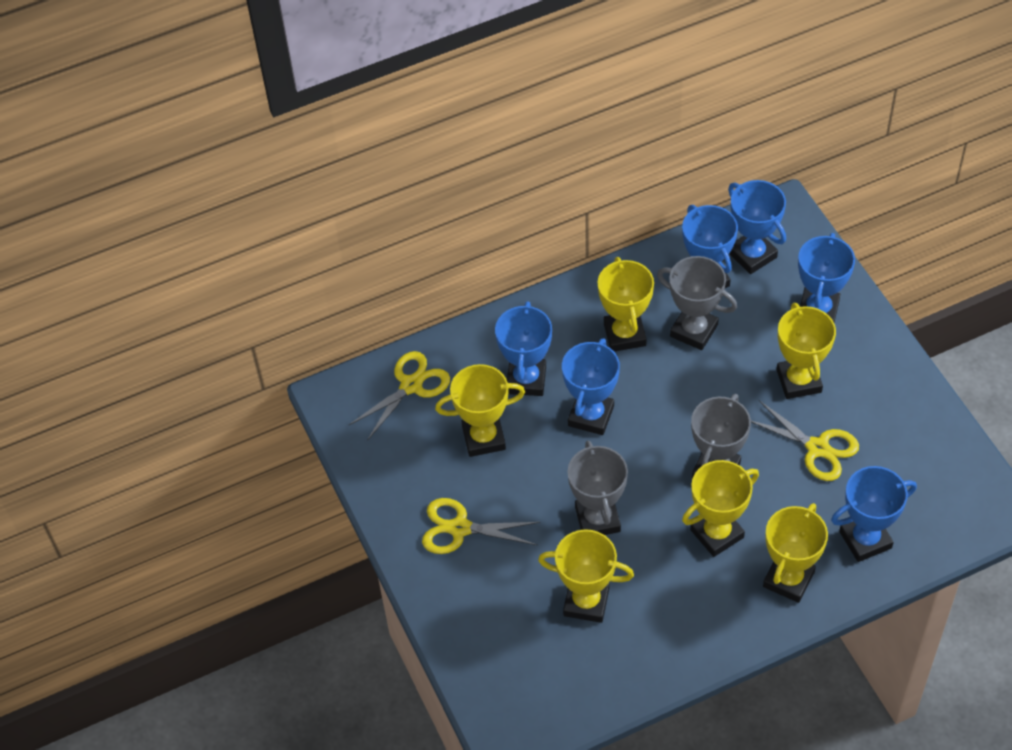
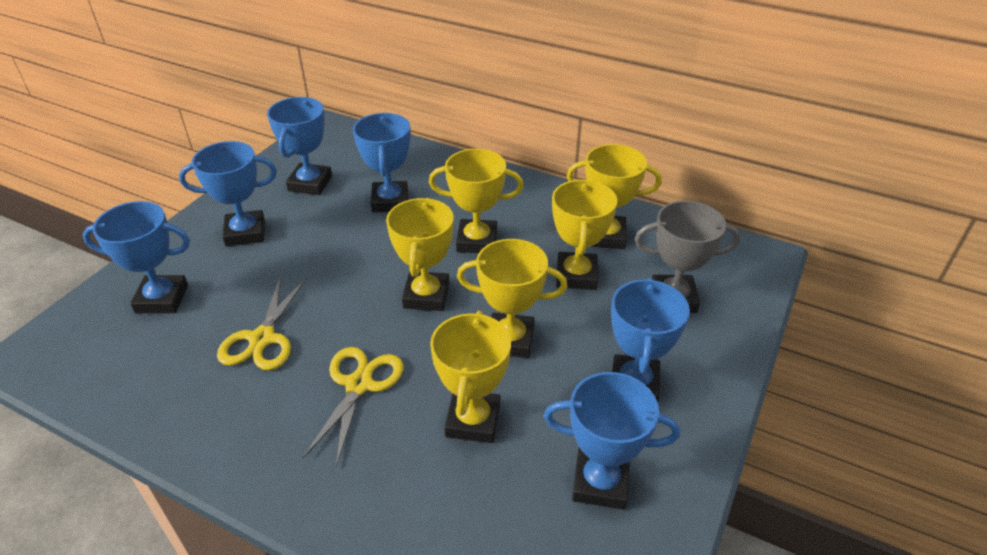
grey trophy: [567,440,628,535] [657,256,737,350] [691,394,751,479] = 3 -> [635,201,740,313] = 1
yellow scissors: [349,351,450,441] [422,498,541,554] [751,400,859,481] = 3 -> [217,278,307,370] [302,347,403,466] = 2

